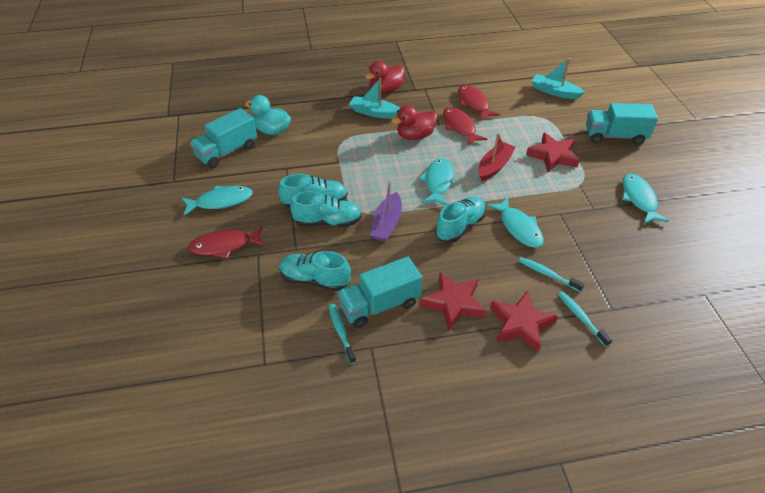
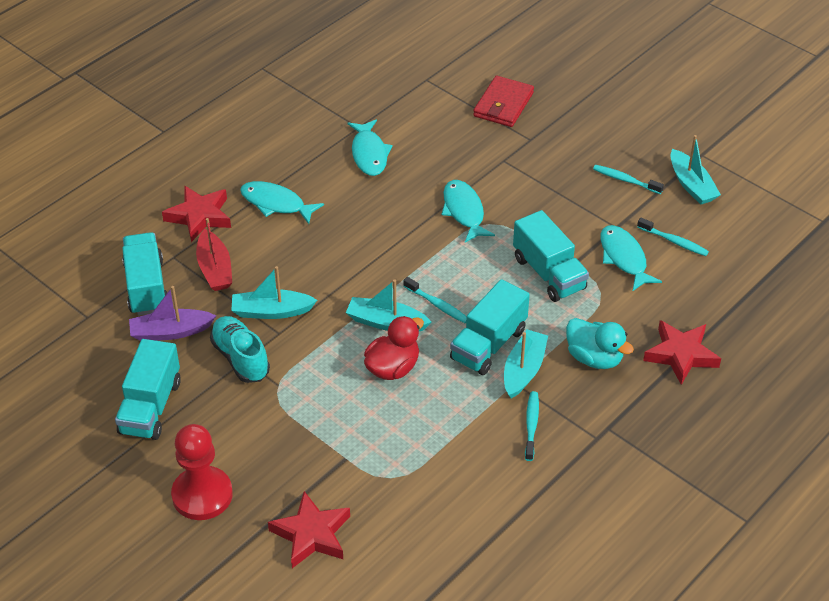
red duck: [365,61,404,94] [391,105,437,140] = 2 -> [364,316,424,380] = 1
red fish: [188,226,265,259] [443,107,487,145] [458,84,500,121] = 3 -> none = 0
red pawn: none = 0 -> [171,424,233,520] = 1
red wallet: none = 0 -> [473,76,534,127] = 1
turquoise boat: [349,78,400,119] [532,58,585,99] = 2 -> [231,266,317,319] [346,279,431,331] [504,330,548,399] [670,135,721,205] = 4
turquoise shoe: [278,174,348,209] [279,251,351,291] [290,191,361,227] [435,196,486,243] = 4 -> [210,316,270,383] = 1
turquoise toothbrush: [329,304,356,364] [519,257,584,292] [558,291,612,347] = 3 -> [403,277,467,323] [525,391,539,461] [593,165,664,194] [637,218,709,256] = 4
turquoise truck: [190,108,257,168] [337,257,422,329] [586,103,658,145] = 3 -> [115,339,181,440] [122,232,167,315] [450,279,530,375] [513,210,589,302] = 4

